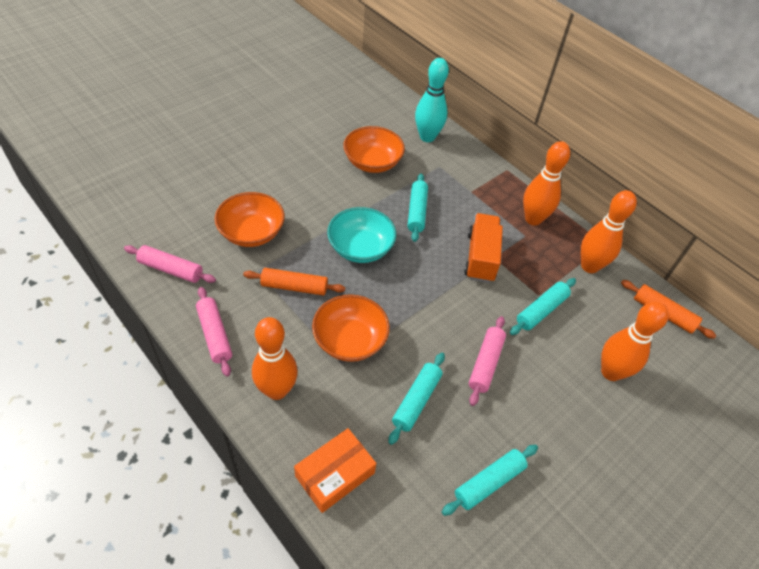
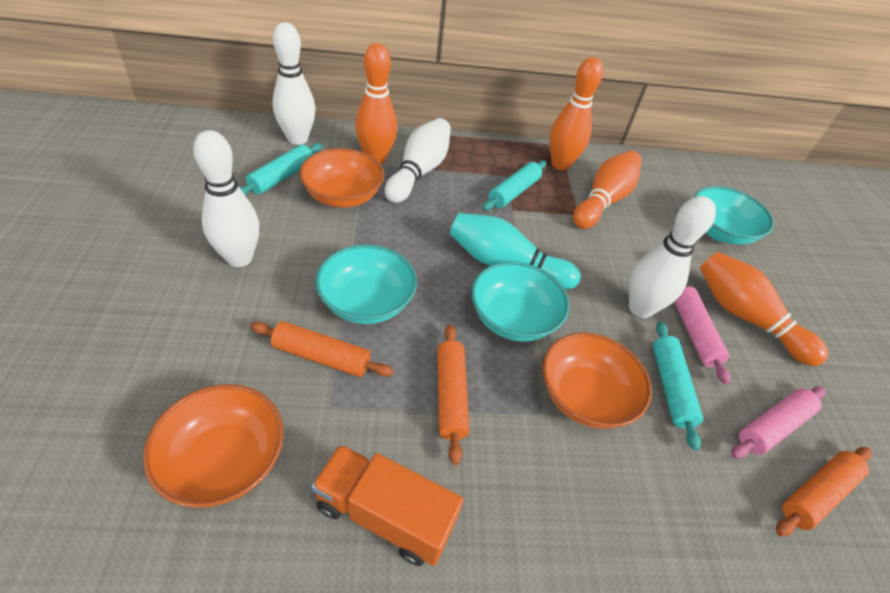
orange box: [294,428,376,513] = 1 -> none = 0
orange rolling pin: [243,268,345,296] [621,280,716,339] = 2 -> [250,321,394,377] [437,324,470,465] [776,447,871,536] = 3
pink rolling pin: [124,245,216,283] [196,287,232,377] [469,316,506,406] = 3 -> [674,287,731,384] [731,387,825,458] = 2
turquoise bowl: [327,207,396,263] = 1 -> [315,245,417,324] [471,262,569,342] [694,186,774,245] = 3
turquoise rolling pin: [388,352,445,445] [407,173,428,242] [442,445,538,516] [510,278,576,335] = 4 -> [239,143,322,195] [482,161,546,211] [653,321,703,451] = 3
white bowling pin: none = 0 -> [193,130,259,267] [273,22,315,145] [385,118,451,203] [629,196,716,318] = 4

